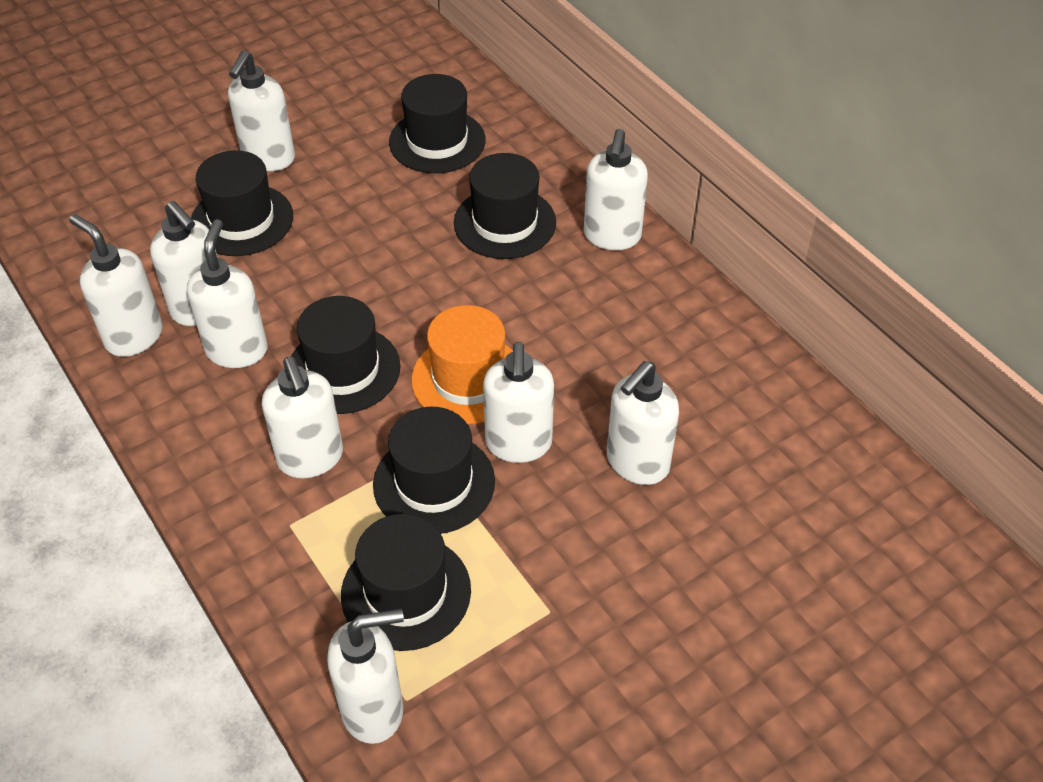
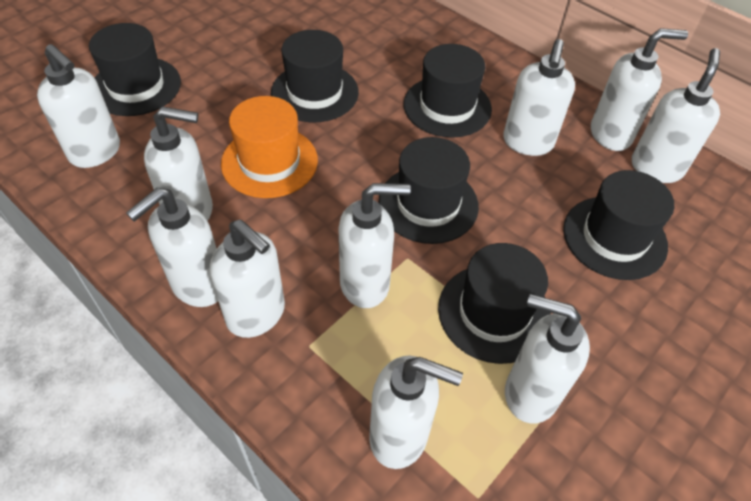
white soap dispenser: [69,214,162,357] [150,201,218,326] [187,219,268,368] [228,51,295,171] [262,357,343,478] [327,609,404,744] [483,342,554,463] [584,129,648,250] [607,361,679,485] = 9 -> [37,44,120,168] [126,188,218,307] [144,106,213,221] [210,220,285,338] [339,183,411,308] [369,355,463,469] [503,39,575,156] [505,294,590,423] [591,28,688,151] [632,48,720,183] = 10

